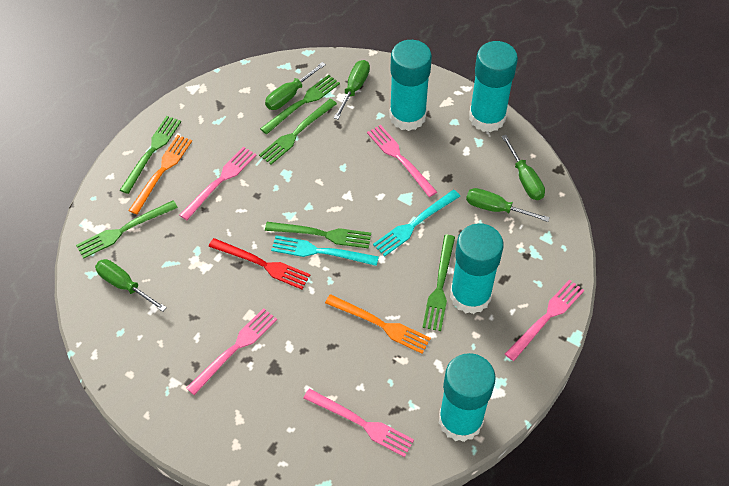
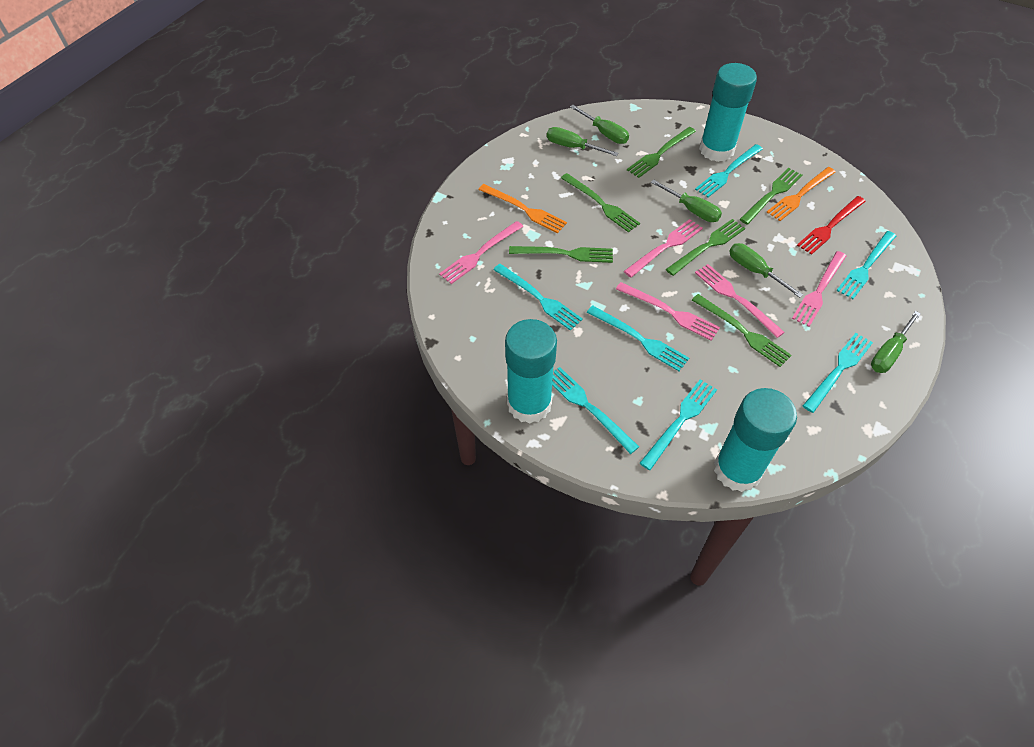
turquoise fork: [271,235,379,266] [373,190,460,256] = 2 -> [493,264,583,331] [552,367,639,454] [587,305,689,371] [640,379,717,470] [695,144,763,197] [803,333,873,413] [836,231,896,299] = 7
turquoise glue stick: [389,40,432,131] [439,353,496,442] [450,223,504,314] [469,41,518,132] = 4 -> [505,319,557,423] [699,63,757,162] [714,388,797,492] = 3

